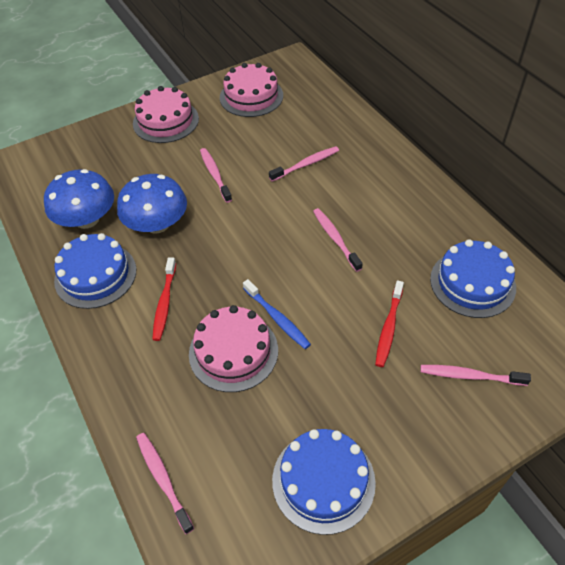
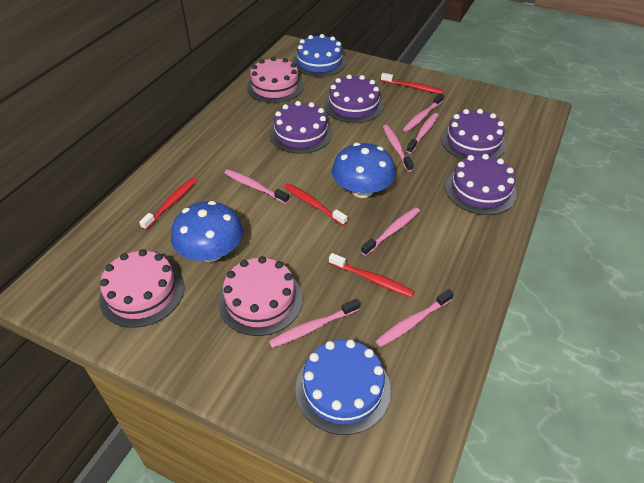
blue cake: [54,233,136,309] [272,429,376,535] [430,239,516,318] = 3 -> [293,34,347,77] [296,339,391,435] = 2
blue toothbrush: [243,279,311,349] = 1 -> none = 0
pink toothbrush: [136,433,194,534] [200,148,232,203] [269,146,339,182] [313,208,363,272] [420,365,531,386] = 5 -> [224,169,289,204] [269,299,360,348] [361,207,420,256] [375,289,454,347] [383,125,414,172] [403,93,444,132] [406,113,438,154] = 7
purple cake: none = 0 -> [270,101,333,154] [324,74,384,123] [441,109,506,160] [445,154,517,215] = 4
red toothbrush: [152,257,176,341] [375,280,404,367] = 2 -> [139,177,197,230] [284,183,347,226] [329,253,414,297] [381,73,444,94] = 4

